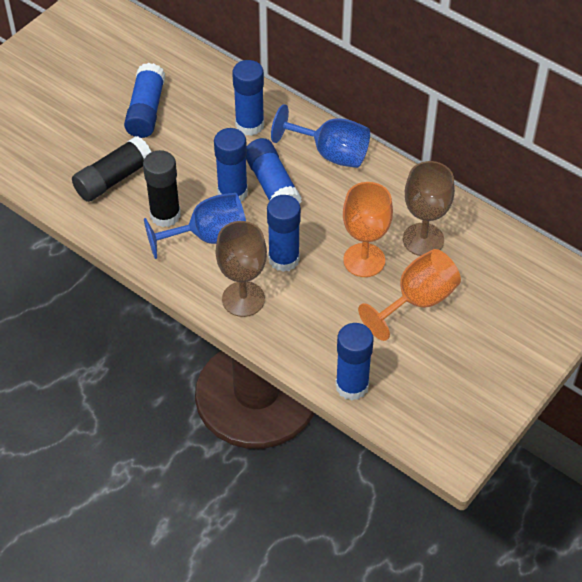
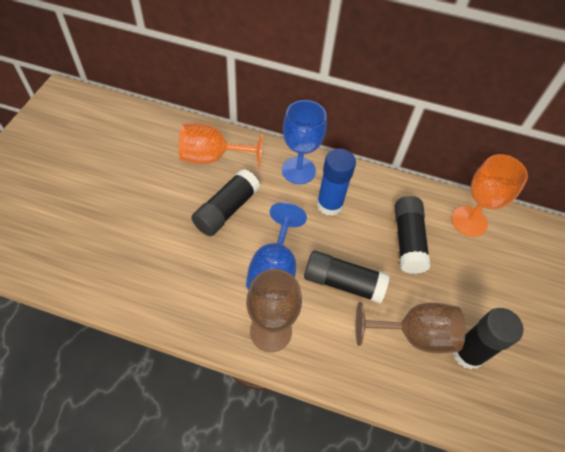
black glue stick: [72,136,151,202] [143,150,181,227] = 2 -> [191,169,260,236] [304,251,390,303] [394,196,431,274] [453,308,523,370] = 4
blue glue stick: [124,63,165,138] [214,128,248,201] [232,60,264,136] [246,138,302,204] [267,195,301,272] [335,323,374,400] = 6 -> [317,149,356,216] = 1

